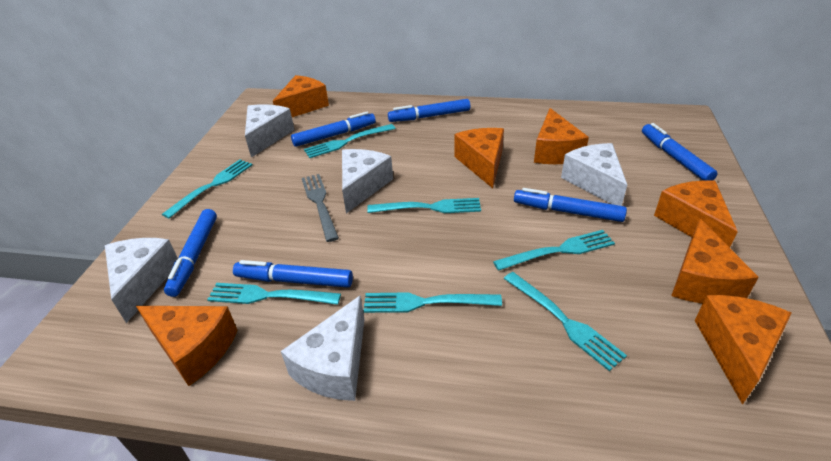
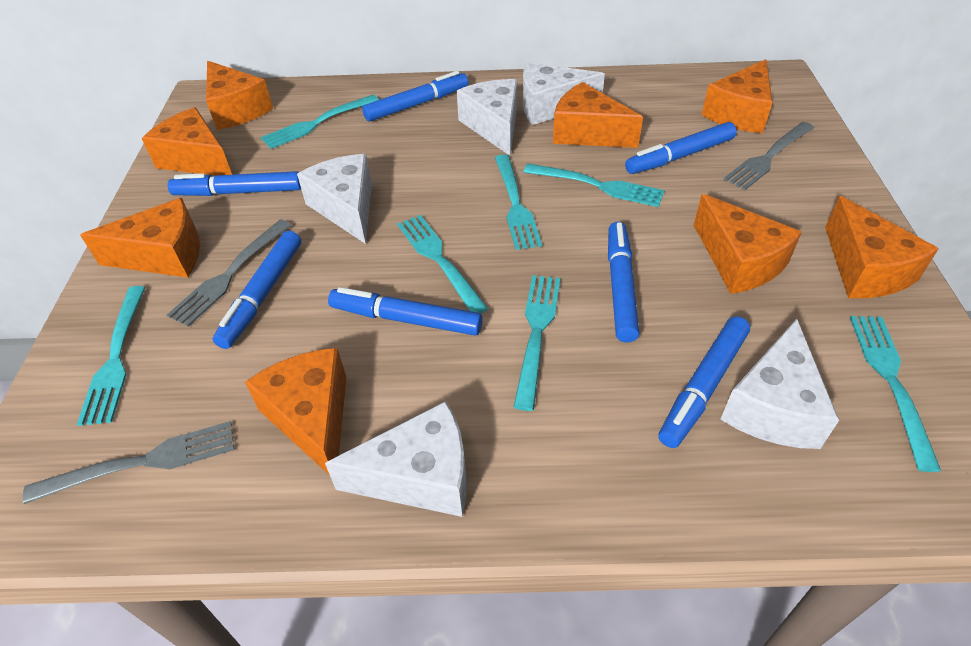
blue marker: [164,209,217,297] [233,260,353,288] [291,112,376,147] [388,99,471,122] [514,188,627,222] [642,123,718,181] = 6 -> [168,171,301,196] [213,231,301,349] [328,287,483,336] [362,71,468,122] [608,222,640,343] [625,122,737,174] [658,316,750,448] = 7
grey fork: [302,174,339,242] = 1 -> [23,421,235,504] [167,219,291,327] [723,122,814,190] = 3
orange cheese: [136,306,238,386] [273,75,329,117] [454,128,504,188] [534,108,589,164] [654,180,738,248] [671,219,759,304] [695,295,792,405] = 7 -> [80,198,200,278] [142,107,232,176] [206,61,273,130] [245,348,346,475] [553,82,643,148] [694,194,802,294] [702,59,773,133] [825,196,939,298] = 8

